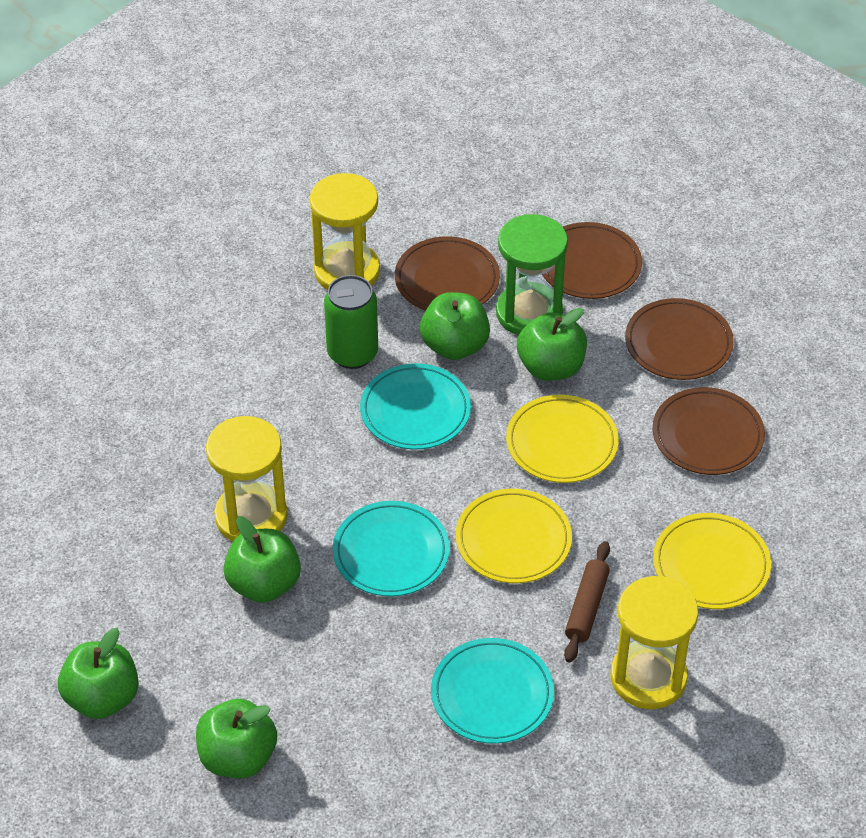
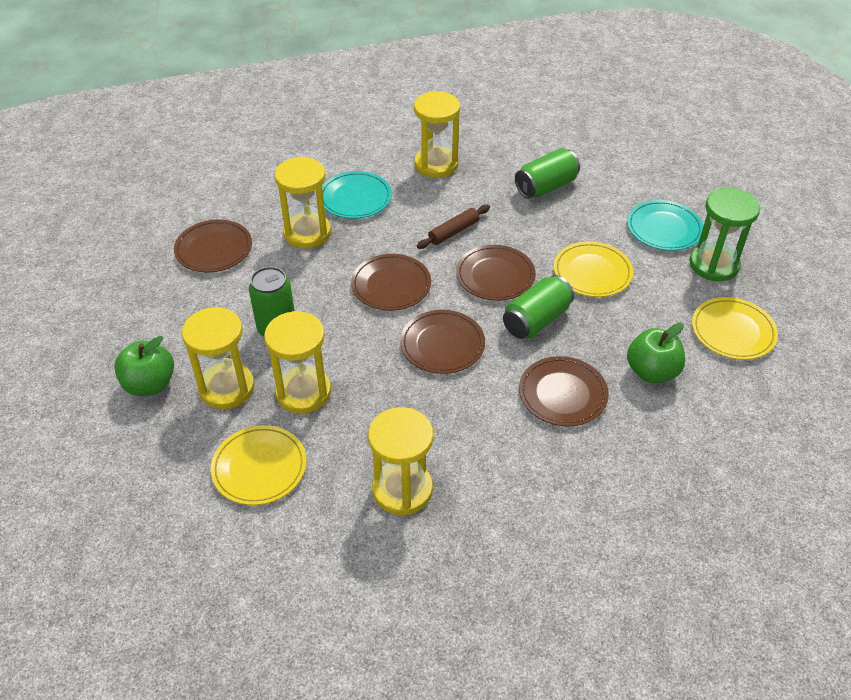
brown plate: [395,236,500,311] [542,222,642,299] [625,298,734,380] [652,387,765,475] = 4 -> [174,219,252,273] [351,254,431,311] [400,310,485,374] [456,245,536,301] [519,356,609,427] = 5
green apple: [58,628,139,719] [196,699,277,778] [223,516,301,603] [420,292,490,360] [517,308,587,381] = 5 -> [114,336,174,396] [627,322,685,383] = 2
green can: [324,275,378,369] = 1 -> [249,266,295,337] [503,275,574,339] [515,148,580,199] = 3
turquoise plate: [333,501,450,596] [360,363,471,450] [431,638,554,744] = 3 -> [322,171,392,219] [627,200,704,251] = 2
yellow hourglass: [206,416,287,542] [310,173,380,290] [611,576,698,709] = 3 -> [182,307,254,409] [264,311,331,414] [275,157,331,248] [368,407,434,515] [414,91,460,178] = 5

